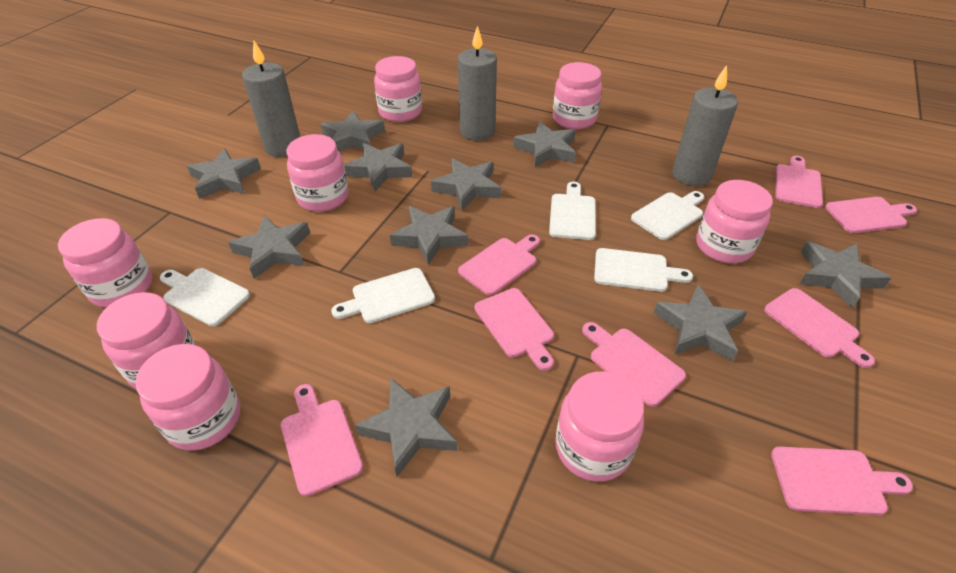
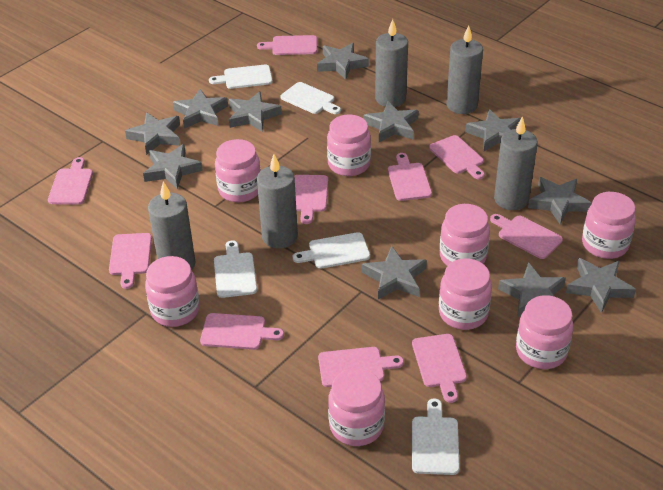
grey candle: [242,41,300,157] [458,26,497,140] [672,65,738,186] = 3 -> [148,181,196,270] [257,154,298,249] [375,19,408,107] [446,25,483,114] [494,116,538,210] = 5
grey star: [187,148,261,199] [228,216,310,279] [320,111,385,151] [344,143,412,191] [355,378,457,477] [390,206,468,265] [431,158,501,211] [513,121,576,167] [653,284,747,361] [800,241,891,309] = 10 -> [125,112,180,155] [143,144,203,189] [173,89,228,129] [229,91,282,132] [317,43,369,80] [362,246,427,299] [363,101,419,142] [465,109,521,151] [498,262,566,317] [528,177,592,224] [566,258,636,313] = 11
pink cutting board: [281,384,363,496] [458,235,540,296] [475,288,554,371] [582,322,686,407] [764,288,875,368] [771,446,913,515] [776,156,823,208] [825,197,917,233] = 8 -> [48,157,93,205] [109,233,152,289] [200,313,284,350] [257,35,317,55] [294,175,328,224] [318,347,404,387] [388,153,432,201] [412,334,467,403] [429,135,485,179] [490,214,563,259] = 10

